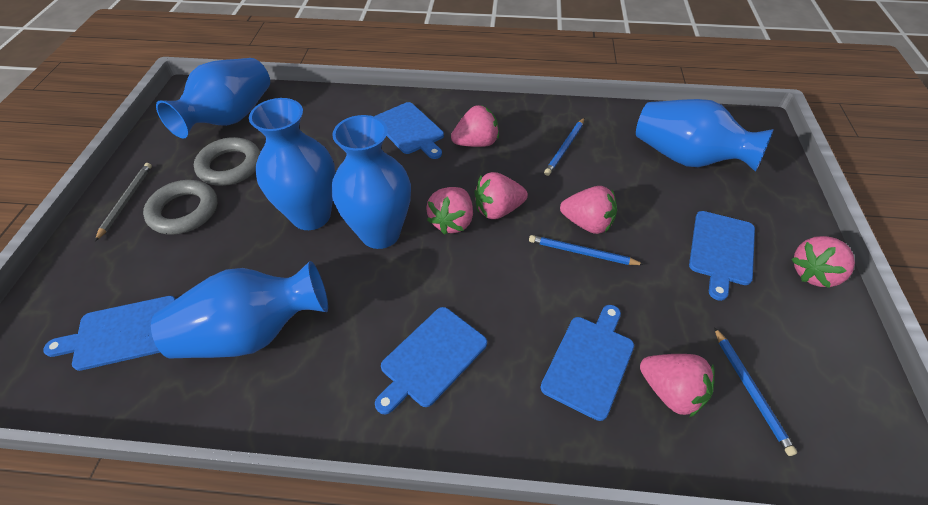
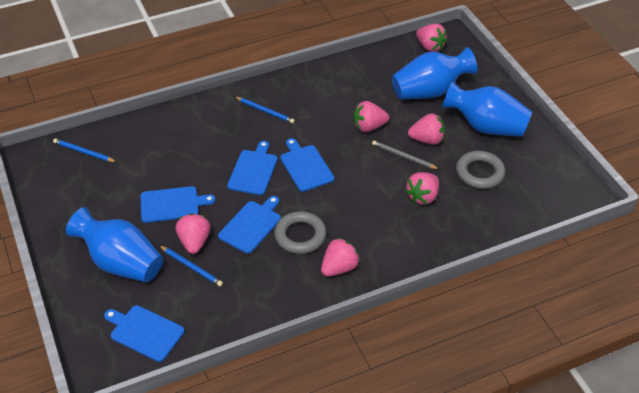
blue vase: [151,261,328,358] [156,58,270,138] [249,98,335,230] [332,115,411,249] [636,99,774,172] = 5 -> [66,207,163,283] [392,47,477,100] [442,81,532,137] = 3

